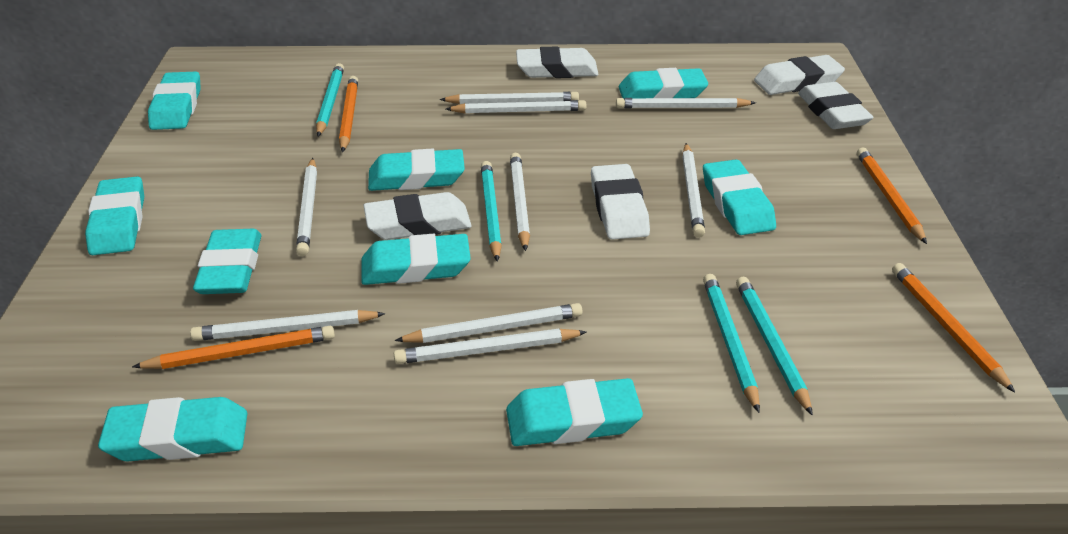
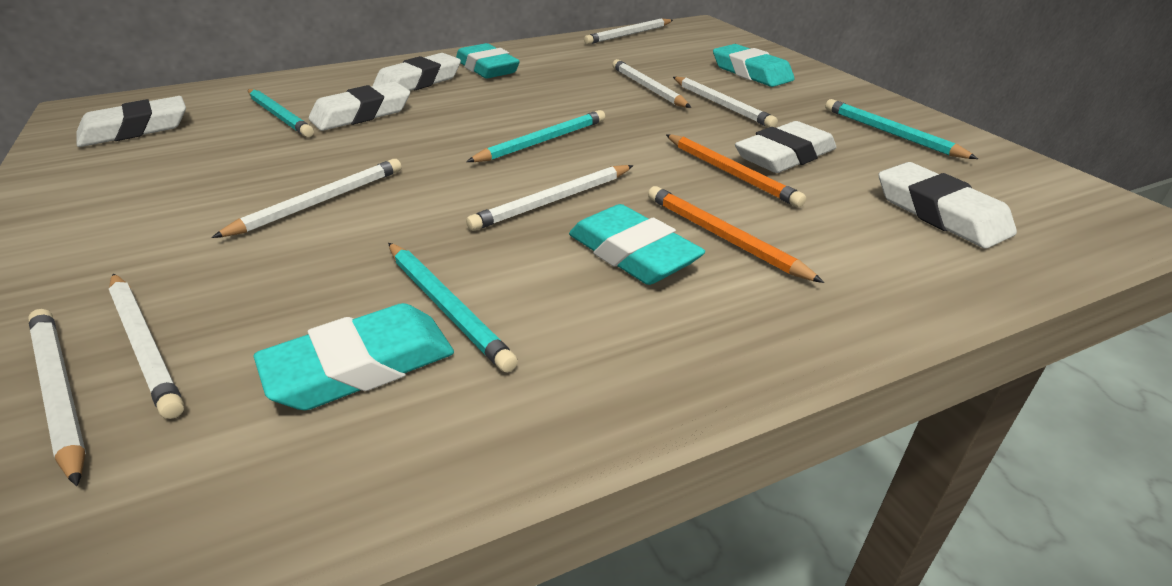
orange pencil: [132,326,335,369] [339,76,358,152] [857,147,927,244] [892,263,1015,392] = 4 -> [648,186,824,283] [666,134,806,207] = 2
turquoise eraser: [85,176,144,255] [98,397,248,462] [148,72,201,130] [193,229,261,294] [362,234,471,285] [368,149,465,191] [506,378,643,446] [619,68,708,98] [703,159,776,235] = 9 -> [254,303,454,410] [456,43,520,79] [569,204,705,285] [713,44,795,87] = 4
white pencil: [190,310,386,341] [296,158,317,256] [393,329,587,364] [394,303,583,343] [440,92,579,104] [446,100,586,114] [510,153,530,251] [616,98,756,109] [682,143,705,238] = 9 -> [28,309,86,486] [109,274,184,419] [211,159,401,238] [466,165,633,231] [584,18,673,44] [612,59,691,108] [673,77,778,128] = 7

